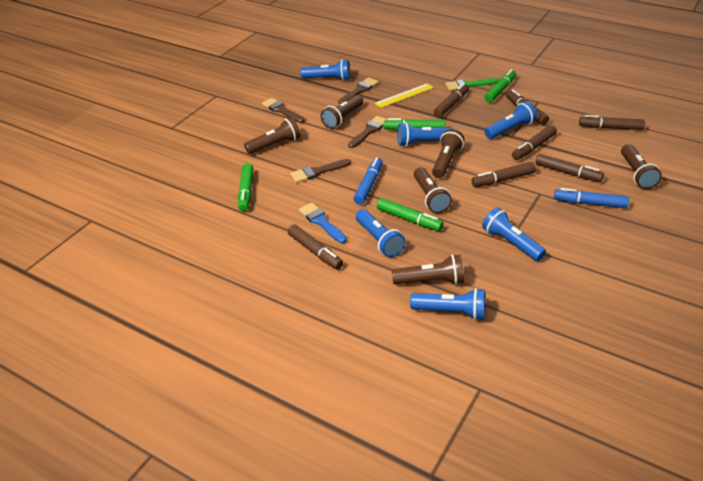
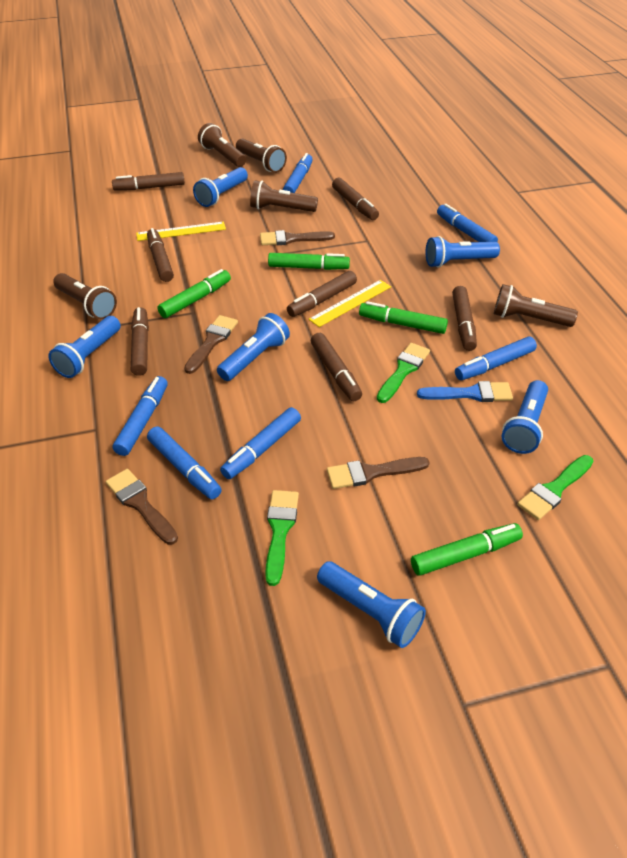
blue marker: [354,157,383,204] [554,188,629,208] = 2 -> [112,376,168,456] [147,427,222,499] [220,407,301,479] [283,153,313,193] [437,204,498,242] [455,337,537,380] = 6
brown flashlight: [244,117,300,154] [321,95,363,129] [392,255,464,285] [414,167,452,213] [432,129,465,178] [621,144,662,189] = 6 -> [53,273,117,320] [198,123,246,167] [236,139,287,173] [250,180,318,212] [494,284,578,327] = 5
green brush: [445,78,499,91] = 1 -> [265,490,299,586] [377,343,430,403] [517,455,593,520] = 3
yellow ruler: [374,83,434,108] = 1 -> [136,222,226,241] [309,280,391,327] = 2

